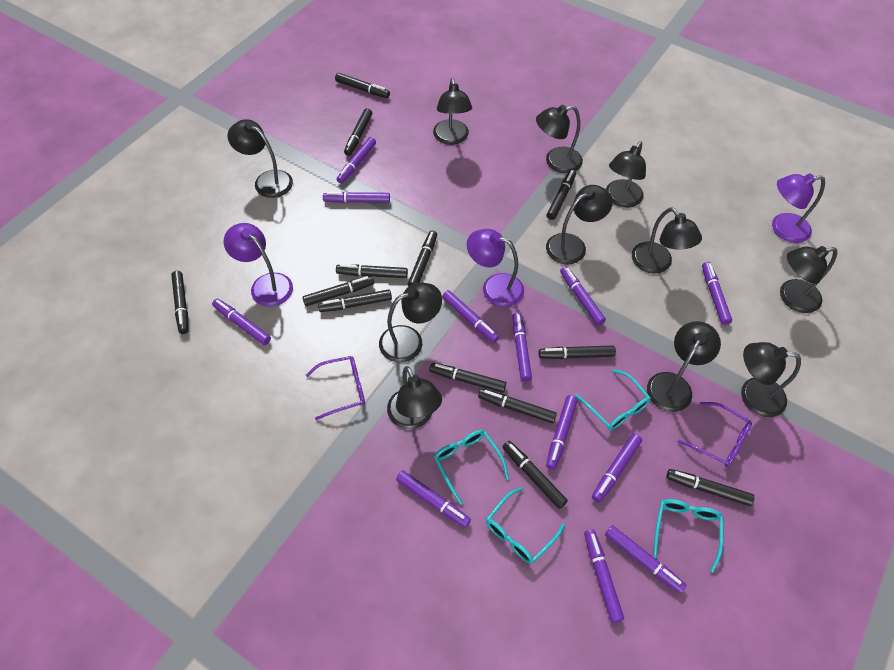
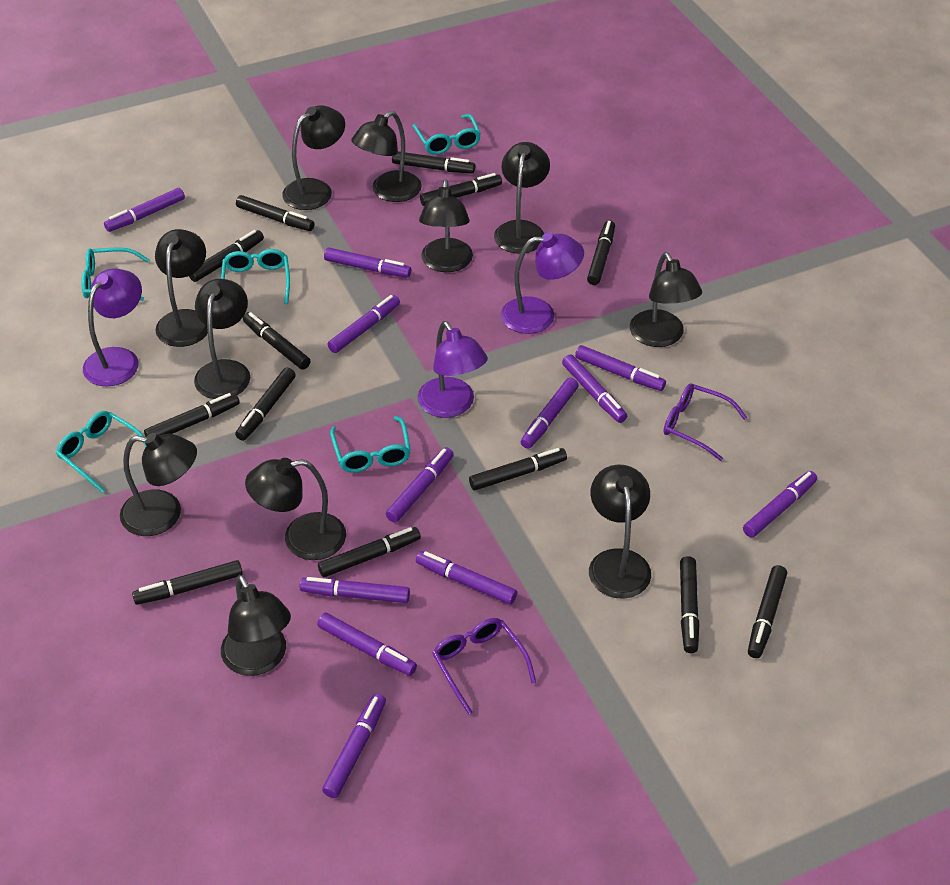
turquoise glasses: [434,430,509,505] [486,487,565,564] [575,369,651,431] [653,499,723,573] = 4 -> [56,411,146,493] [81,247,150,301] [221,249,290,304] [330,416,411,473] [412,114,481,155] = 5

